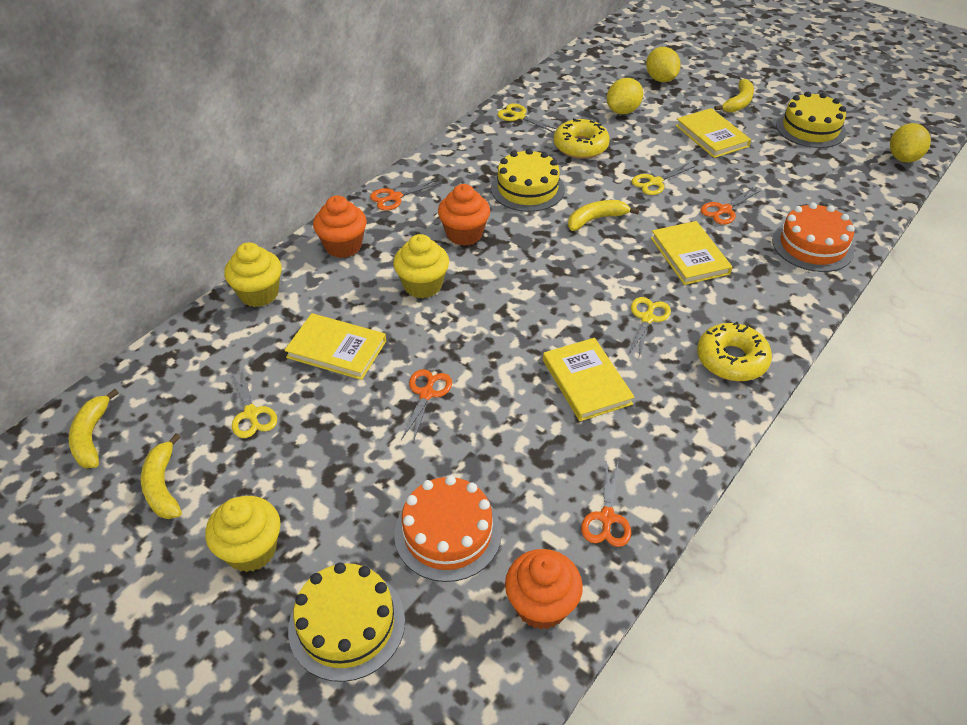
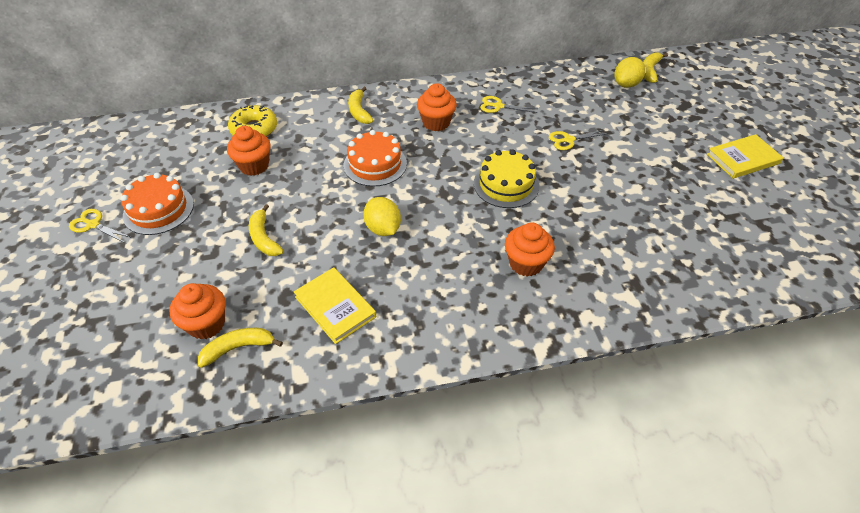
orange cupcake: [313,196,367,258] [438,184,490,246] [505,549,583,629] = 3 -> [169,283,226,340] [227,126,271,176] [417,83,457,131] [505,223,555,277] = 4
orange scissors: [370,179,442,211] [401,369,452,442] [581,460,631,547] [701,187,760,225] = 4 -> none = 0
yellow book: [284,313,386,380] [543,338,635,421] [651,221,732,285] [675,108,751,158] = 4 -> [294,267,376,344] [707,134,784,179] = 2
yellow cake: [288,562,405,682] [491,149,565,212] [776,92,846,148] = 3 -> [474,150,539,208] = 1
yellow cupcake: [205,496,281,572] [224,242,282,307] [393,234,449,298] = 3 -> none = 0
yellow donut: [554,118,610,159] [697,322,772,381] = 2 -> [228,105,277,137] = 1
yellow lemon: [607,78,643,114] [646,47,681,82] [890,123,931,163] = 3 -> [363,197,401,236] [614,57,645,88] = 2
yellow scissors: [231,367,277,438] [497,103,557,133] [628,297,671,357] [632,163,695,195] = 4 -> [69,209,130,242] [480,96,537,113] [549,130,608,150] = 3

